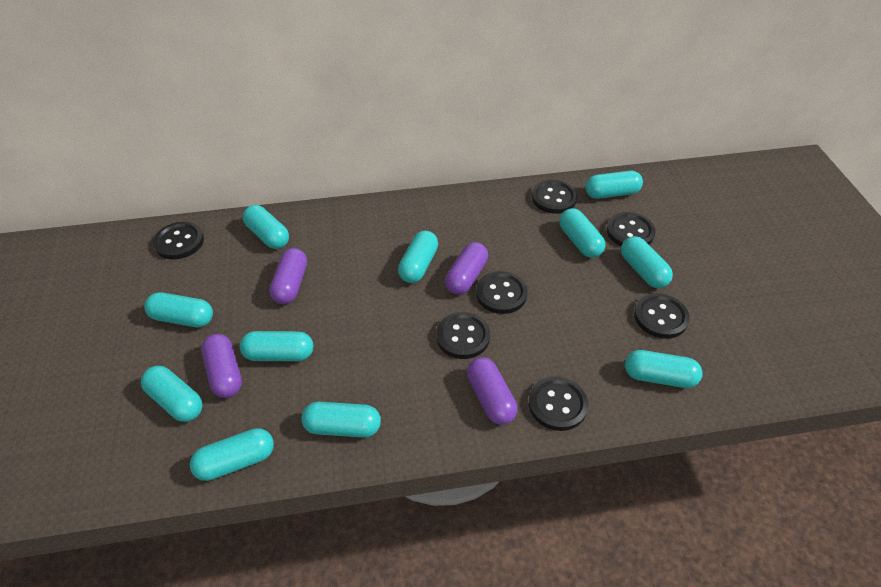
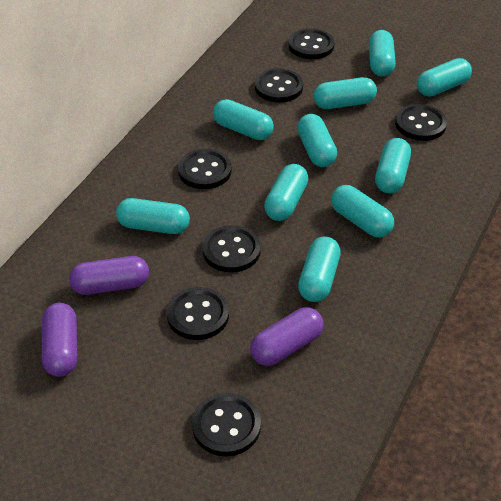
purple capsule: [201,334,242,398] [269,248,307,304] [445,242,488,295] [467,357,517,425] = 4 -> [42,303,77,377] [69,256,149,295] [250,307,324,366] = 3
turquoise capsule: [141,366,203,422] [144,292,213,327] [190,428,274,481] [240,331,313,361] [243,205,289,249] [301,402,381,438] [398,230,438,283] [559,208,606,258] [585,171,643,199] [621,236,673,288] [625,350,703,388] = 11 -> [116,198,190,234] [213,99,274,140] [264,164,308,221] [297,114,337,167] [298,237,341,302] [313,77,377,109] [331,185,394,238] [369,30,396,77] [375,138,411,194] [417,58,472,97] = 10

